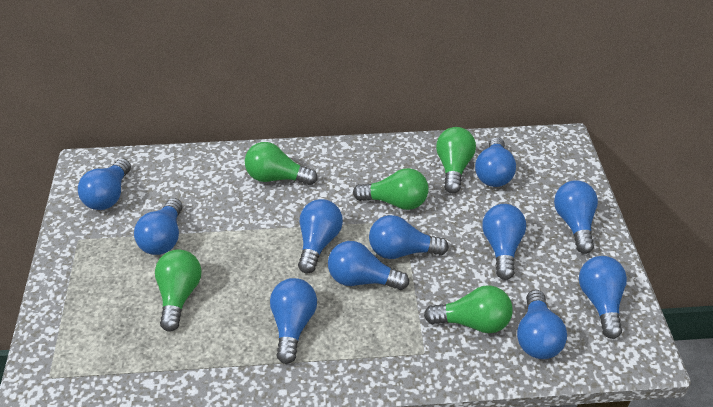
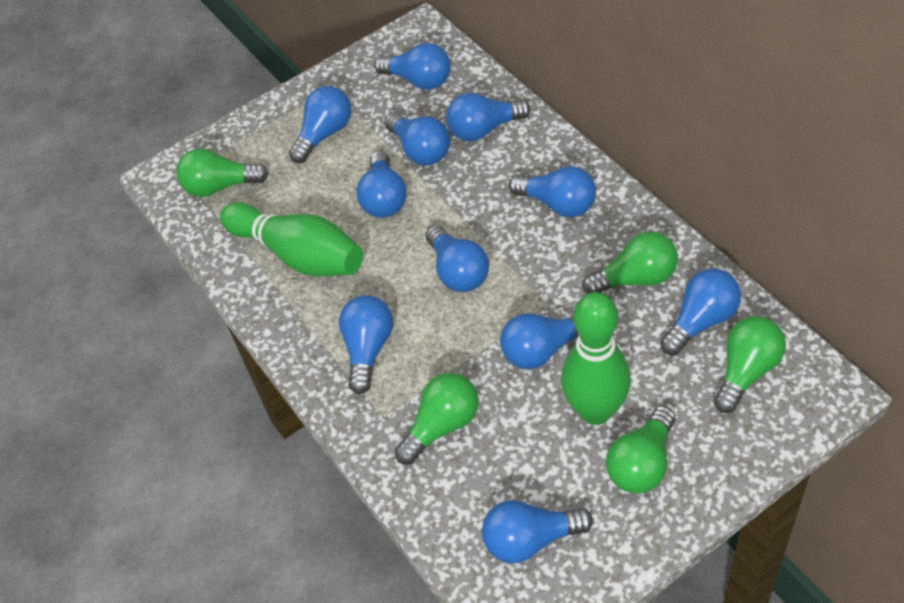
green bowling pin: none = 0 -> [220,202,363,276] [561,292,631,425] = 2

